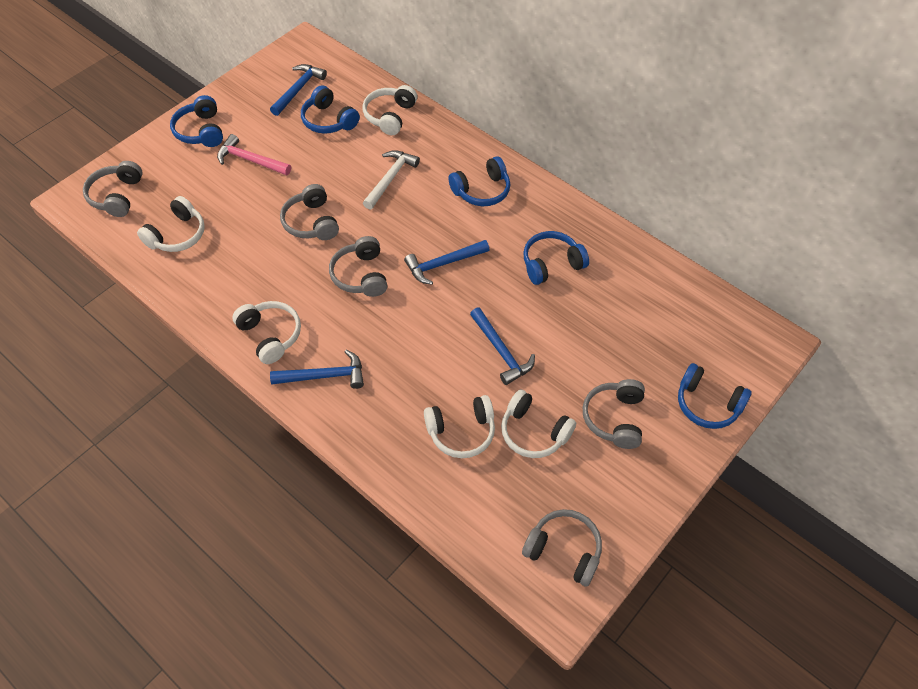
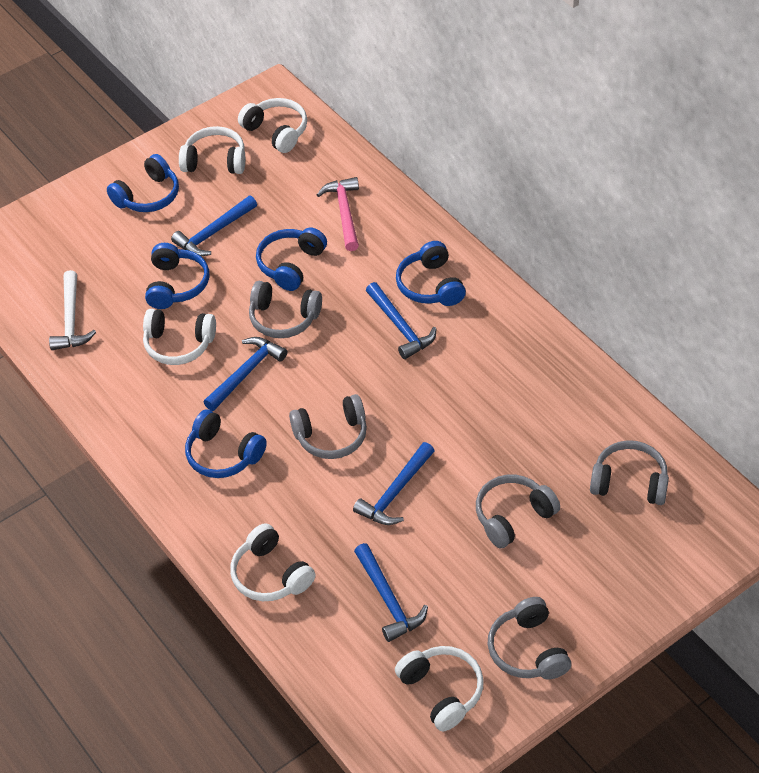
blue hammer: [270,64,327,116] [270,350,364,389] [404,240,490,285] [470,307,535,385] = 4 -> [171,196,257,256] [204,337,287,411] [353,442,435,525] [354,543,428,642] [366,282,437,359] = 5

